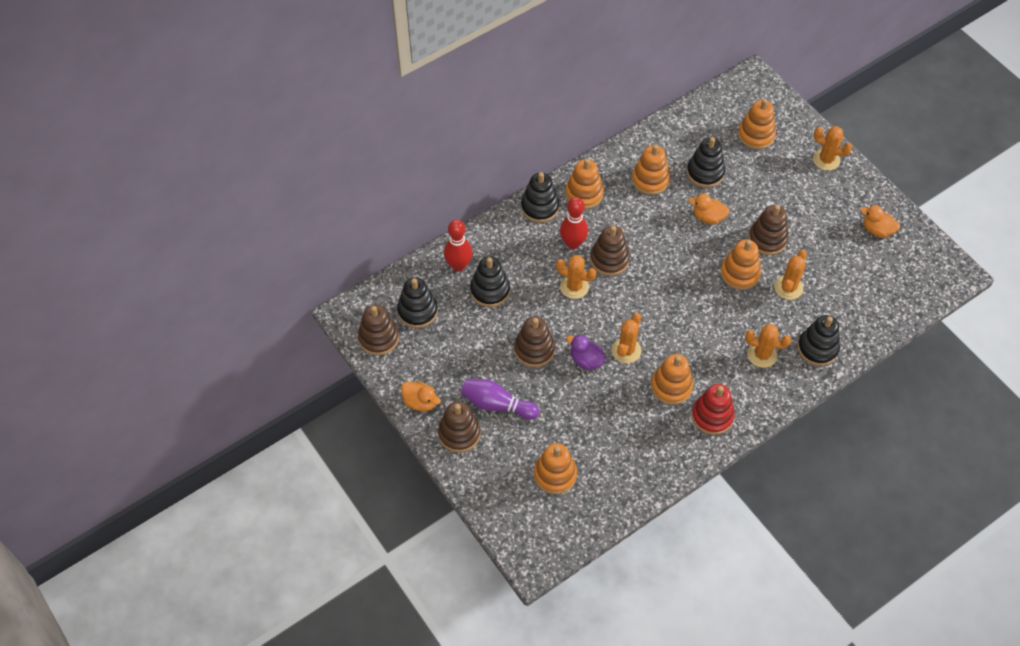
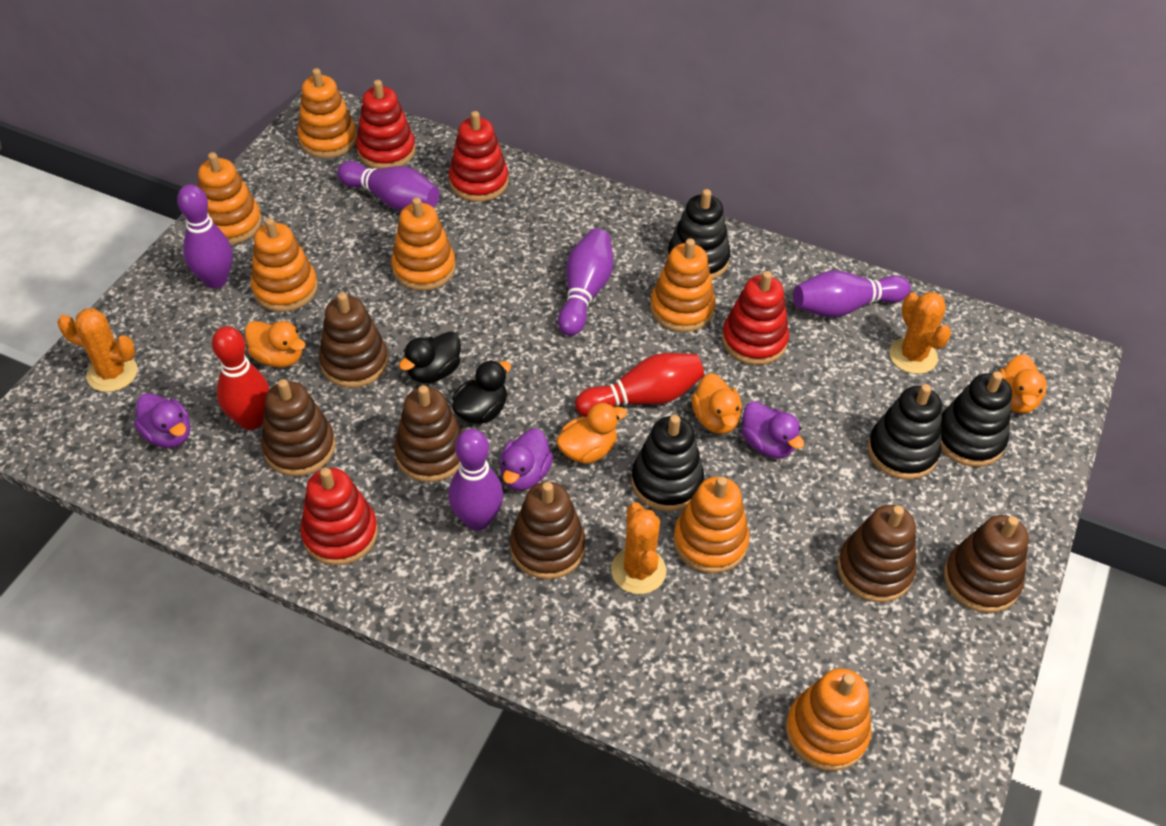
black duck: none = 0 -> [399,331,461,383] [452,360,511,424] = 2
black stacking toy: [397,277,438,328] [470,257,510,307] [521,172,559,223] [687,137,725,188] [797,315,840,366] = 5 -> [631,415,704,511] [667,189,731,280] [868,384,942,480] [941,371,1012,467] = 4
brown stacking toy: [358,305,399,355] [438,401,481,453] [514,316,555,367] [590,225,630,276] [748,205,789,255] = 5 -> [261,379,335,476] [319,292,388,388] [394,385,463,482] [510,482,586,579] [837,505,916,602] [944,515,1029,613] = 6
orange cactus: [556,255,596,299] [612,313,641,363] [745,324,791,368] [774,250,807,300] [813,126,852,171] = 5 -> [57,308,138,392] [611,502,666,594] [889,292,951,374] = 3
orange duck: [401,381,441,412] [688,194,730,224] [860,205,900,238] = 3 -> [245,321,306,368] [556,403,627,464] [692,373,742,434] [999,354,1046,413] = 4
orange stacking toy: [534,443,577,494] [565,159,604,209] [632,144,670,195] [651,354,693,405] [721,239,761,290] [738,99,776,150] = 6 -> [198,152,262,245] [251,218,318,312] [297,68,357,158] [391,197,456,291] [650,238,716,332] [673,476,750,574] [786,669,872,771] = 7
purple bowling pin: [461,379,539,420] = 1 -> [177,184,232,288] [337,161,439,211] [449,429,503,531] [558,229,613,336] [793,270,911,318] = 5
purple duck: [566,334,606,370] = 1 -> [134,393,190,448] [500,428,553,491] [742,401,804,458] = 3
red stacking toy: [692,384,735,435] = 1 -> [300,468,378,565] [356,80,416,169] [449,111,509,202] [722,271,789,365] = 4

